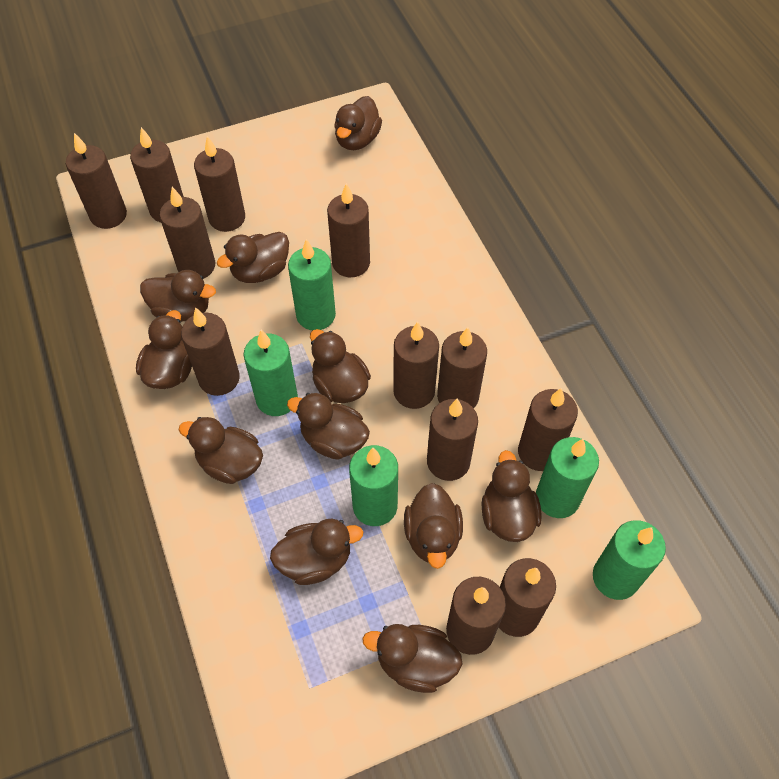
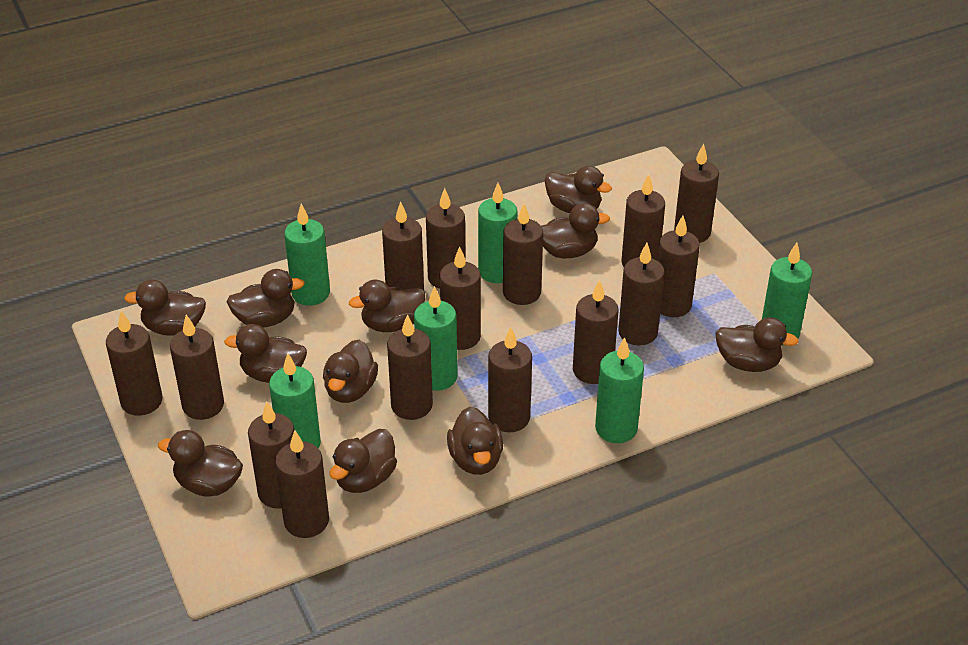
brown candle: [66,133,127,229] [130,127,184,223] [159,187,215,279] [181,307,240,396] [194,136,245,232] [327,183,370,277] [393,322,439,409] [427,399,478,481] [437,327,487,408] [446,577,506,655] [498,558,556,637] [518,388,578,471] = 12 -> [106,311,163,416] [170,315,224,420] [248,401,295,508] [275,431,329,538] [382,201,424,290] [387,314,433,420] [426,188,466,289] [440,246,481,350] [488,327,532,432] [503,204,543,305] [573,279,619,384] [618,243,665,345] [621,174,665,267] [658,216,700,317] [674,144,719,243] = 15
green candle: [244,330,298,416] [288,239,336,330] [349,445,398,526] [536,437,599,518] [593,520,666,600] = 5 -> [269,353,321,449] [284,204,330,305] [414,286,458,391] [478,183,517,283] [595,337,644,443] [762,243,812,338] = 6

